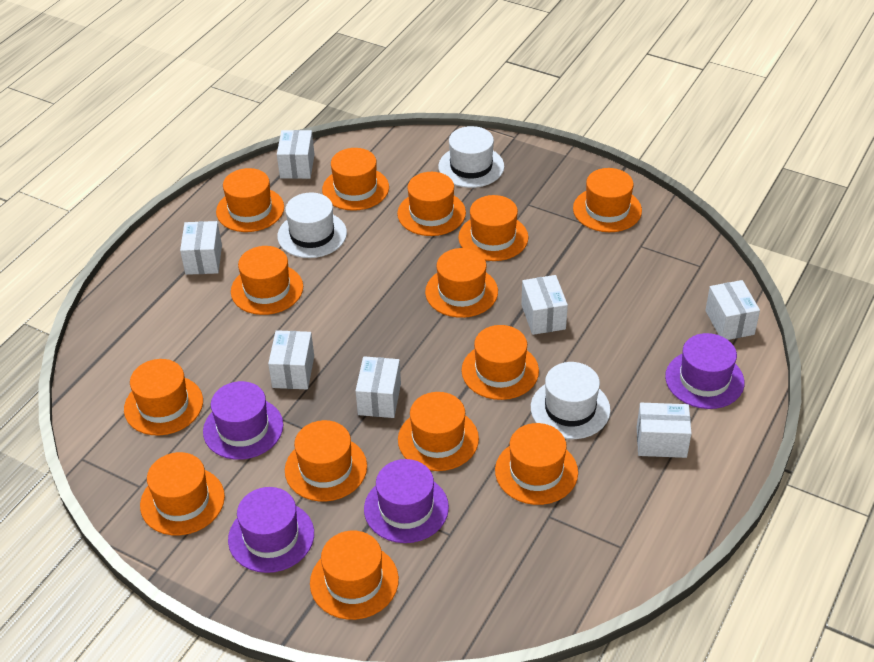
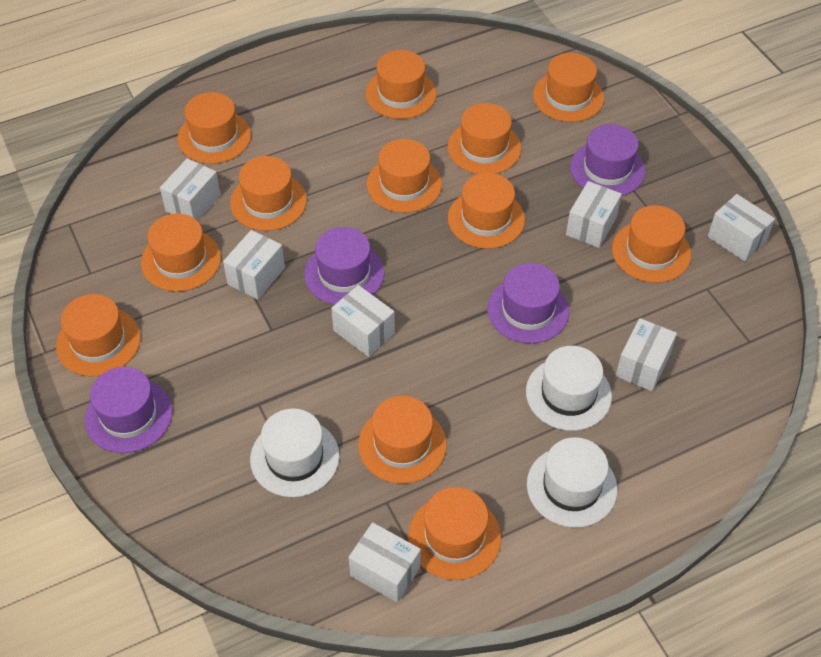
orange hat: [124,359,203,436] [140,452,225,535] [216,168,284,232] [231,246,303,315] [285,420,367,502] [310,531,399,620] [322,148,389,211] [397,172,466,236] [398,392,479,471] [425,248,498,318] [458,195,528,261] [462,325,539,400] [495,423,578,505] [573,168,642,232] = 14 -> [56,294,141,376] [141,214,221,292] [178,92,251,164] [230,156,307,231] [358,396,447,484] [365,50,437,119] [366,139,442,213] [408,487,501,580] [447,103,521,174] [448,173,525,249] [533,53,604,122] [612,205,691,283] = 12

